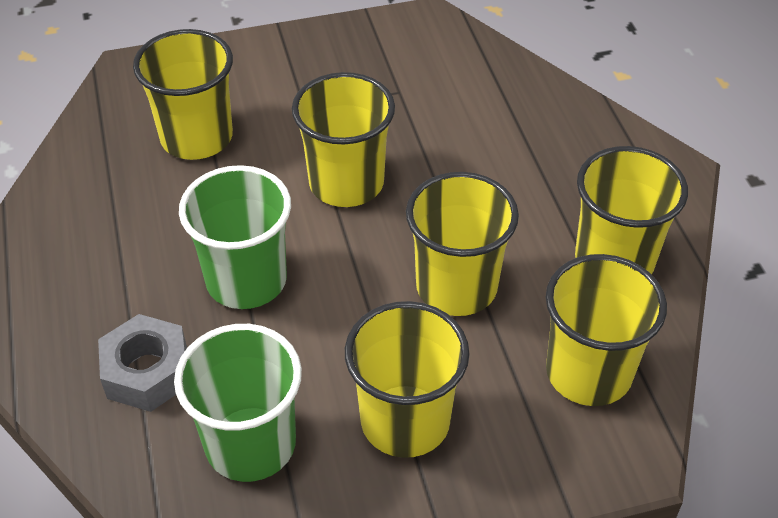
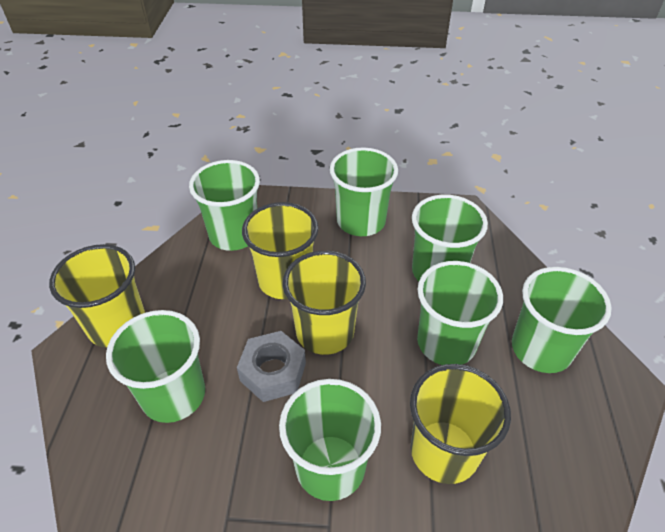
green cup: [174,324,302,482] [179,165,291,309] = 2 -> [106,310,205,423] [189,160,260,251] [279,379,381,501] [330,148,398,236] [412,195,488,281] [417,261,503,365] [512,267,612,373] = 7
yellow cup: [133,29,233,160] [292,72,395,207] [345,301,470,458] [406,172,519,316] [546,254,667,406] [575,146,688,274] = 6 -> [49,244,145,348] [242,202,318,299] [283,251,366,355] [410,364,511,484] = 4

